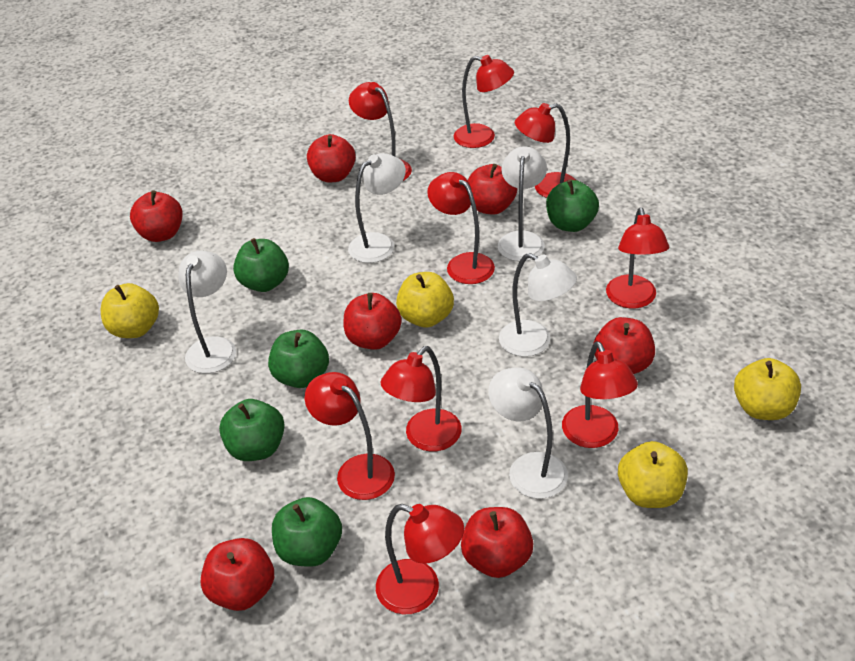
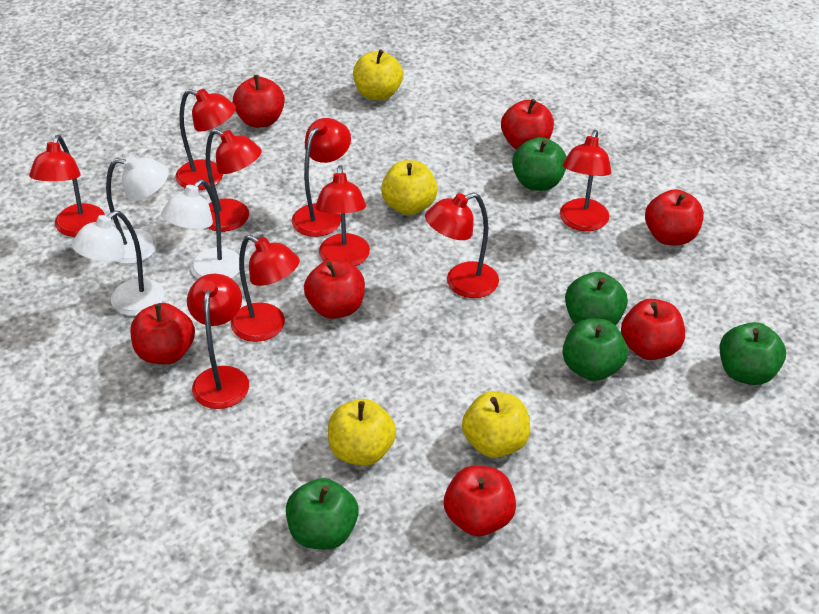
white lamp: [178,251,236,374] [348,153,406,263] [488,367,568,499] [498,146,547,261] [499,253,577,357] = 5 -> [71,211,164,316] [106,155,169,264] [161,179,240,279] = 3

